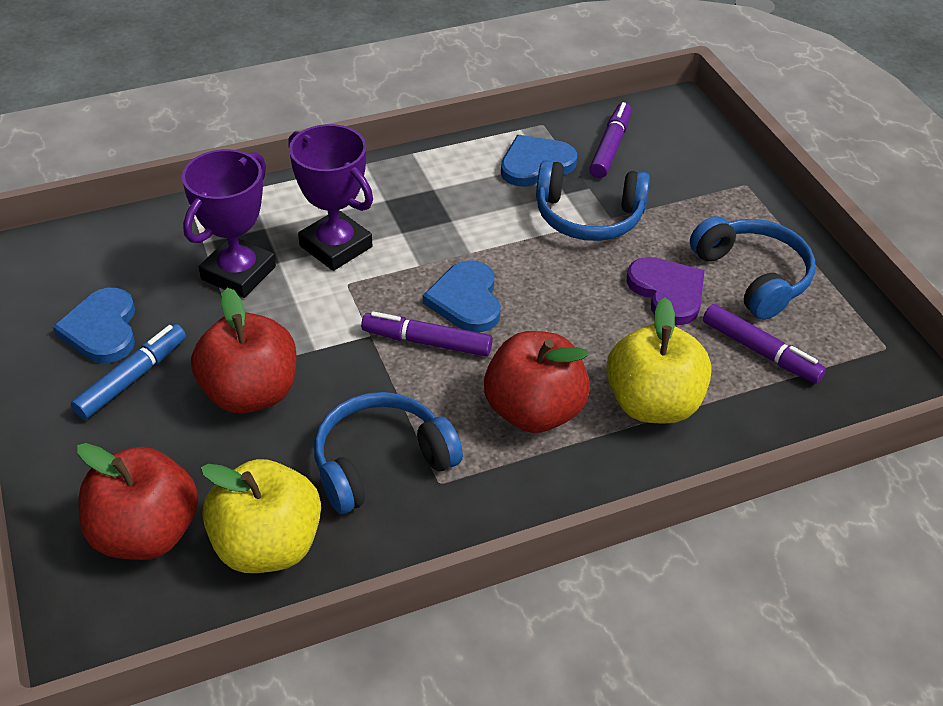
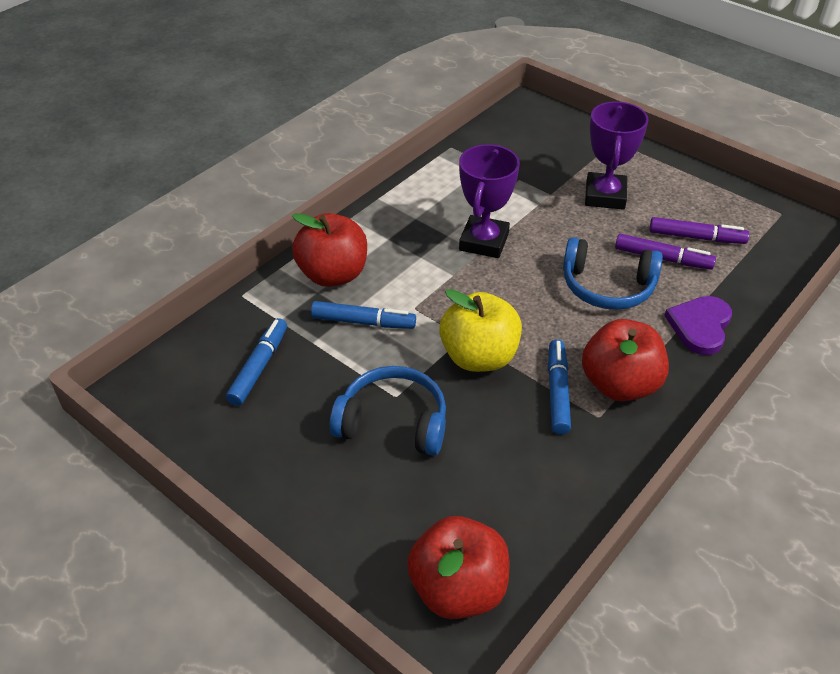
blue headphones: [314,392,463,514] [536,160,650,241] [690,216,815,320] = 3 -> [330,366,446,456] [563,237,663,310] = 2
blue heart: [53,288,135,363] [423,260,501,333] [501,135,577,187] = 3 -> none = 0
blue marker: [71,324,186,420] = 1 -> [226,318,287,406] [311,301,416,329] [548,339,571,434] = 3
purple marker: [361,311,492,356] [590,102,631,178] [703,304,826,383] = 3 -> [615,234,716,270] [649,217,749,244] = 2
yellow apple: [201,459,321,573] [606,298,712,424] = 2 -> [439,289,522,372] = 1

